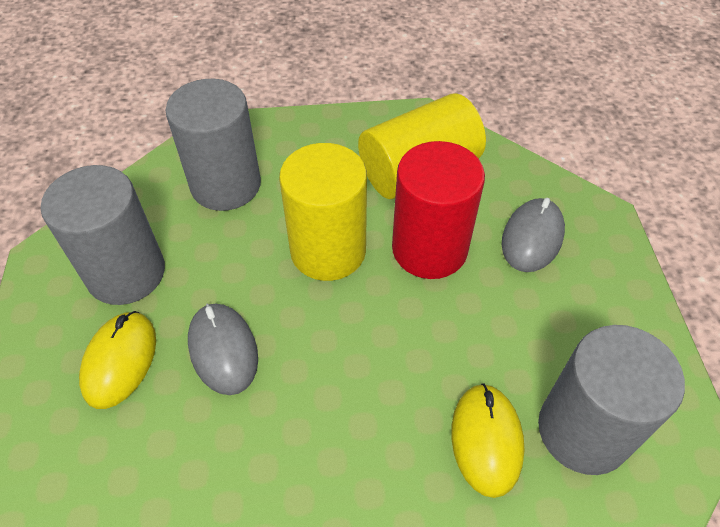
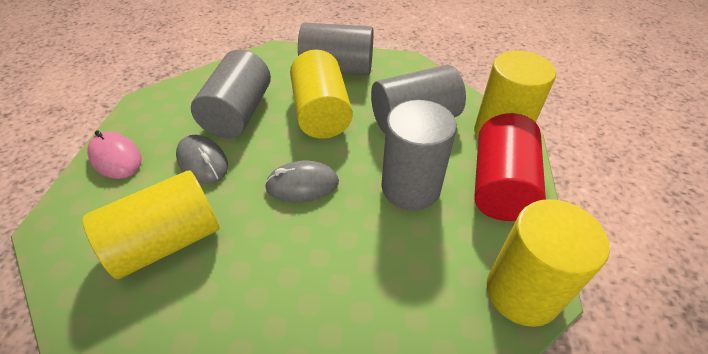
grey cylinder: [41,165,165,305] [165,79,261,211] [538,325,685,475] = 3 -> [191,49,271,138] [298,23,373,75] [371,65,466,134] [381,100,457,210] = 4
pink mouse: none = 0 -> [87,130,142,179] = 1
yellow cylinder: [279,143,367,281] [358,93,486,199] = 2 -> [83,170,220,279] [290,50,353,139] [474,51,556,138] [487,199,610,327] = 4
yellow mouse: [79,311,156,409] [451,384,525,498] = 2 -> none = 0

